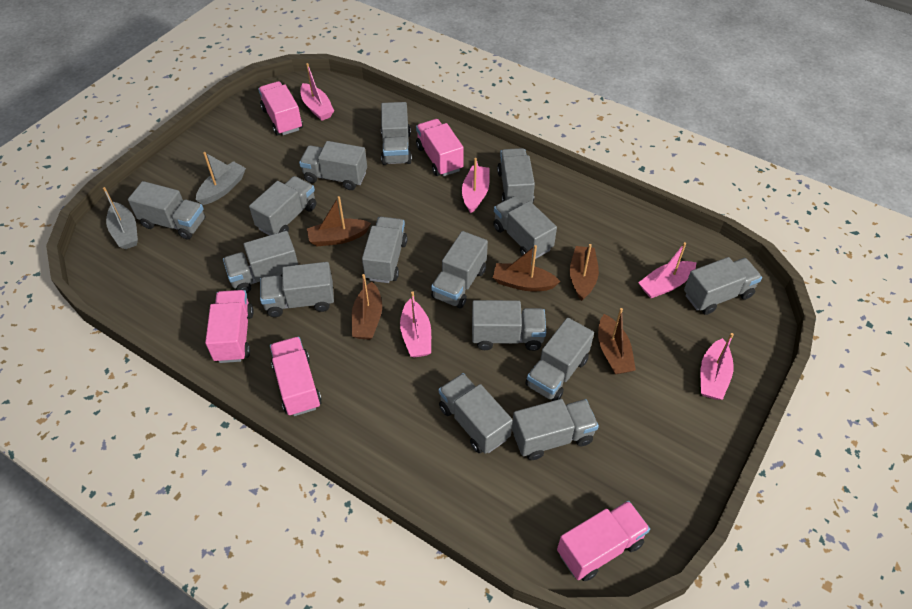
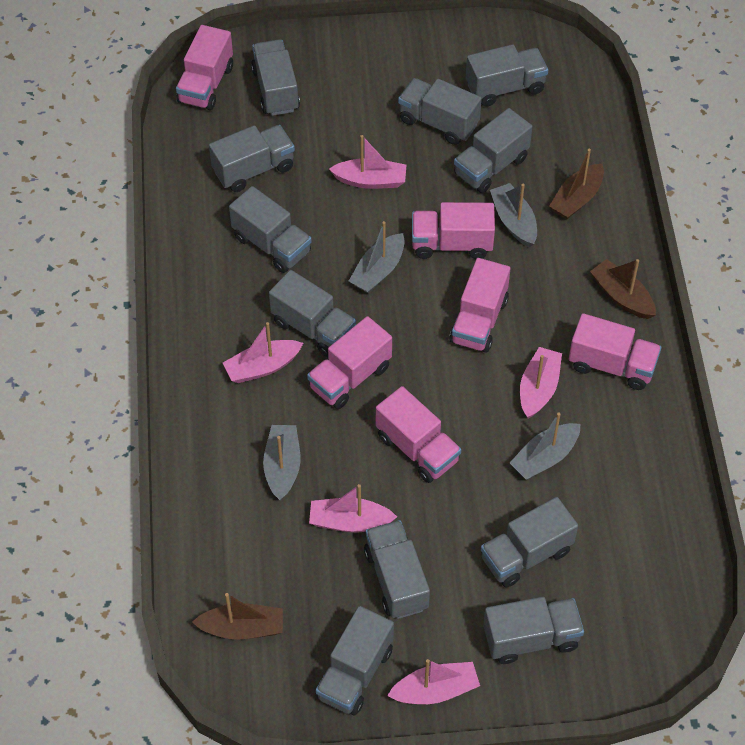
brown boat: [307,196,371,246] [352,274,382,340] [493,245,561,291] [570,244,599,301] [598,308,636,374] = 5 -> [192,593,283,640] [549,149,604,219] [590,259,656,319] = 3
grey boat: [103,187,138,249] [196,152,246,205] = 2 -> [263,425,300,501] [349,221,405,293] [490,183,537,247] [510,412,581,480] = 4
grey truck: [128,181,205,239] [223,231,298,293] [249,176,316,236] [260,262,334,317] [299,141,367,190] [362,217,407,283] [381,102,412,165] [431,231,488,308] [439,373,513,454] [472,300,546,351] [493,196,557,259] [497,148,535,204] [512,399,599,460] [525,318,594,401] [684,257,762,315] = 15 -> [209,125,295,192] [229,186,312,273] [251,39,300,116] [269,270,356,357] [316,606,394,715] [364,520,430,619] [398,78,482,145] [454,108,533,193] [466,44,548,107] [481,497,578,588] [483,597,584,664] = 11
pink truck: [205,290,254,363] [258,81,303,135] [270,337,322,416] [416,119,464,176] [557,501,650,581] = 5 -> [176,25,233,110] [307,316,392,409] [376,386,461,483] [412,202,495,259] [449,258,510,352] [569,313,662,390] = 6

